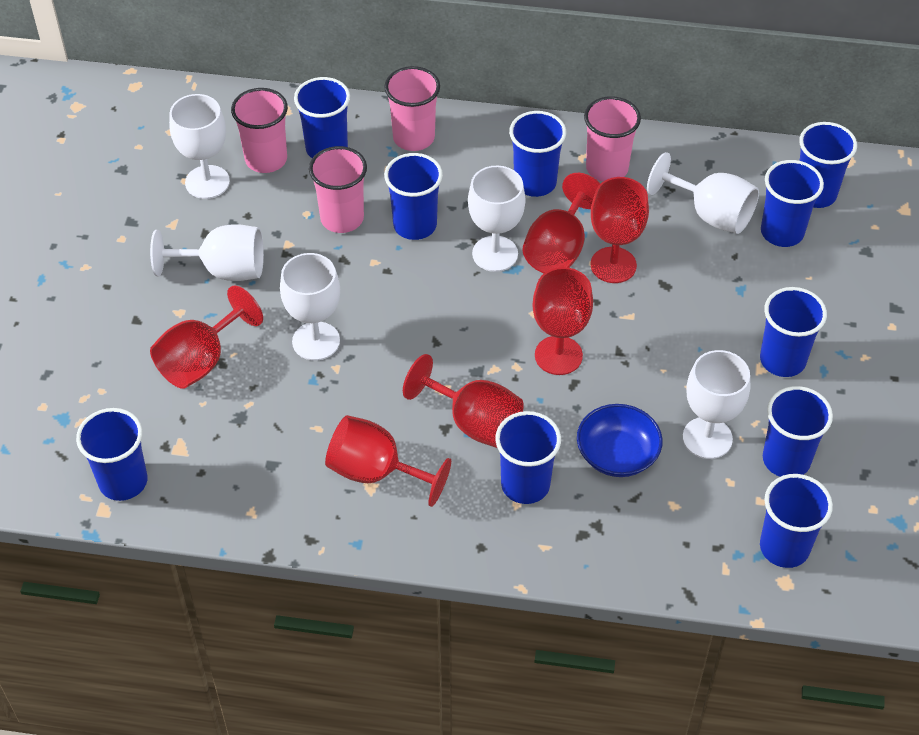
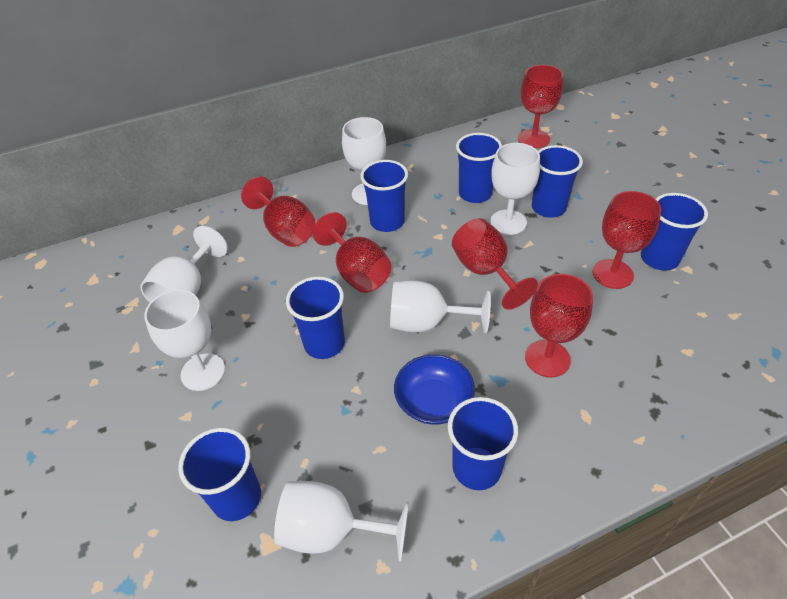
blue cup: [76,408,147,501] [294,77,350,158] [384,153,443,240] [495,411,561,504] [509,111,566,197] [760,287,827,377] [760,474,833,568] [761,160,824,247] [763,386,833,477] [799,122,857,208] = 10 -> [178,428,261,521] [286,277,345,359] [360,160,408,232] [448,397,518,490] [456,133,502,203] [532,145,583,218] [641,193,708,271] = 7
pink cup: [231,88,288,173] [309,146,367,233] [384,66,440,151] [584,96,641,181] = 4 -> none = 0

